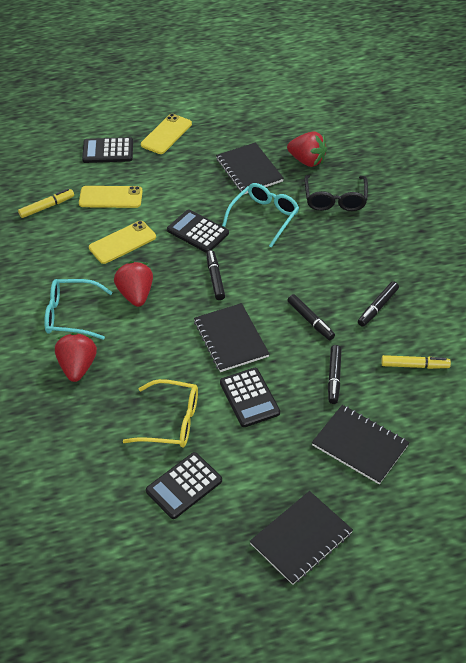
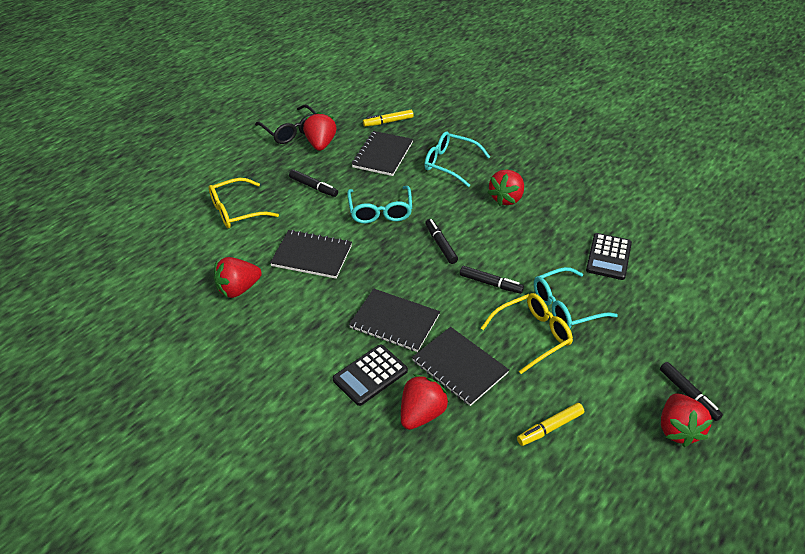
black calculator: [82,137,133,163] [146,452,222,519] [167,210,229,253] [220,368,280,427] = 4 -> [333,345,408,406] [586,233,632,280] = 2
red strawberry: [55,333,97,382] [114,261,153,307] [287,131,327,167] = 3 -> [214,257,262,298] [303,112,337,151] [401,374,449,430] [488,170,524,206] [661,393,713,447] = 5
turquoise glasses: [44,279,112,340] [222,183,299,248] = 2 -> [347,186,412,223] [424,131,490,187] [534,267,618,328] = 3
yellow glasses: [123,379,198,448] = 1 -> [209,178,279,228] [481,293,573,374] = 2
yellow phone: [79,186,143,208] [89,221,156,264] [141,114,192,154] = 3 -> none = 0

